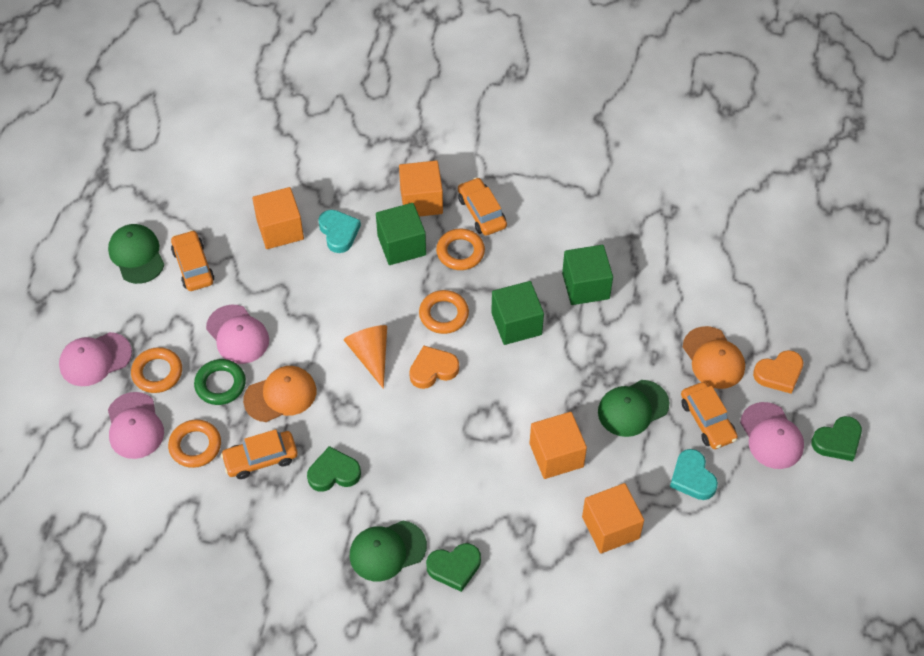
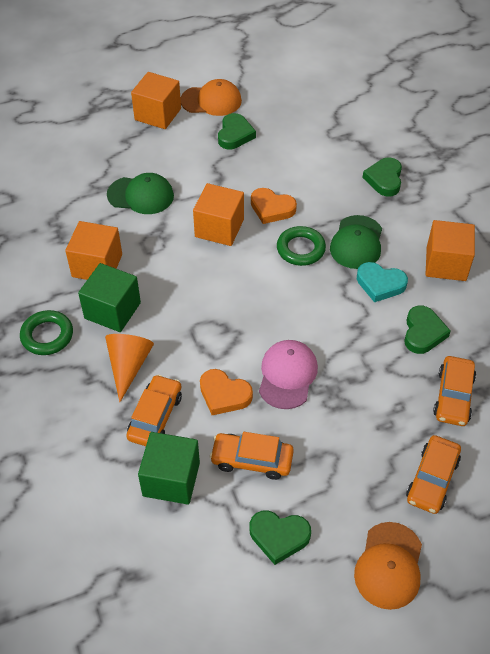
green cap: [108,224,164,284] [350,521,427,581] [598,380,669,437] = 3 -> [107,173,174,214] [330,215,382,269] = 2
green cube: [376,203,426,265] [491,281,544,345] [562,245,613,305] = 3 -> [78,263,141,332] [138,432,200,505] = 2
green heart: [307,446,361,492] [426,543,481,592] [811,416,862,461] = 3 -> [218,113,256,149] [250,510,311,565] [362,157,402,197] [404,306,451,354] = 4
green ring: [194,359,246,405] = 1 -> [20,310,73,355] [277,226,326,266] = 2
orange ring: [131,347,182,393] [168,419,221,468] [419,290,469,334] [436,229,485,270] = 4 -> none = 0
pink cap: [59,332,132,386] [108,392,164,459] [206,305,269,364] [740,402,804,469] = 4 -> [259,340,318,409] = 1
turquoise heart: [318,210,361,253] [670,449,718,500] = 2 -> [357,262,408,302] = 1

